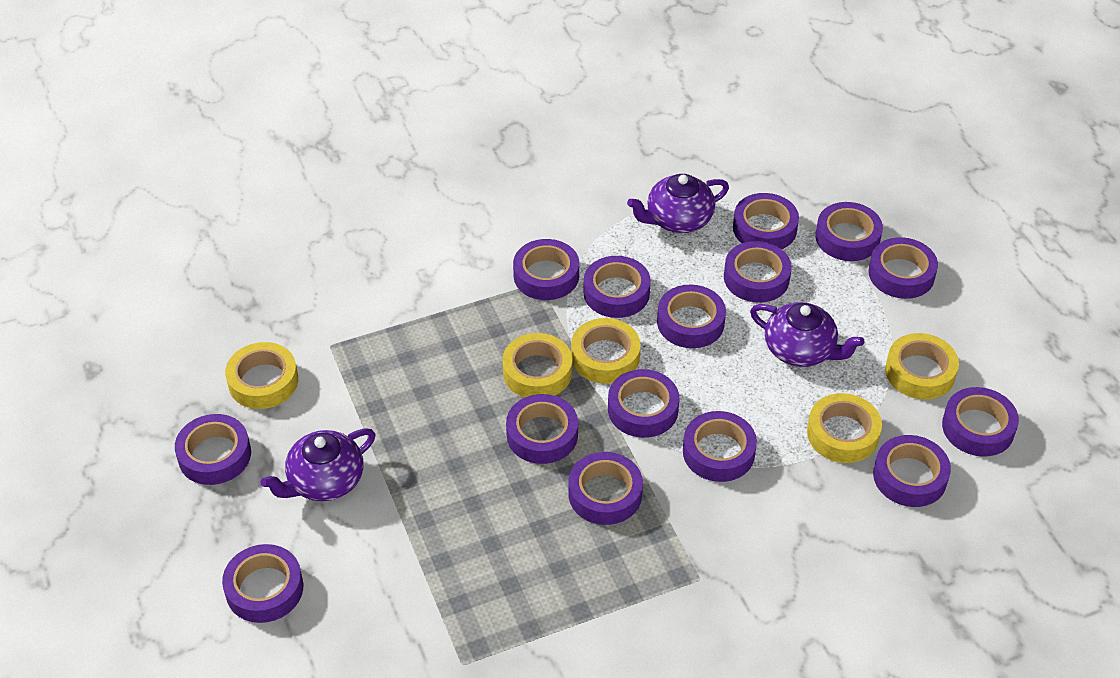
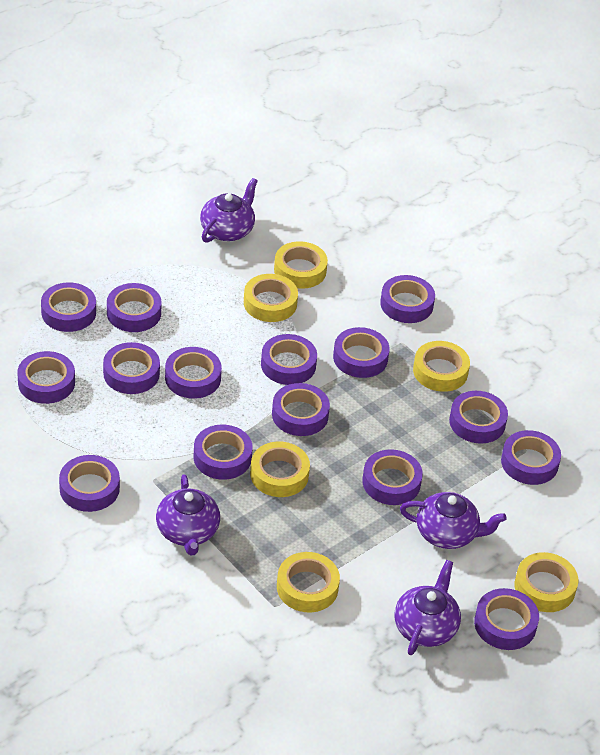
purple teapot: [261,428,375,501] [627,174,729,233] [750,302,865,367] = 3 -> [156,474,220,555] [200,178,258,243] [394,560,461,655] [400,492,507,549] = 4
yellow tape: [225,342,298,409] [502,333,572,397] [571,318,641,384] [807,393,882,463] [885,333,959,400] = 5 -> [244,274,298,322] [250,442,310,497] [274,242,328,289] [277,552,340,612] [413,341,470,392] [515,552,578,612] = 6

